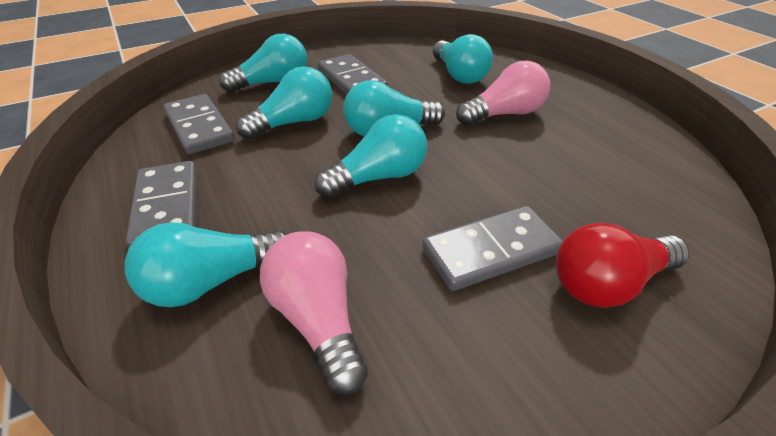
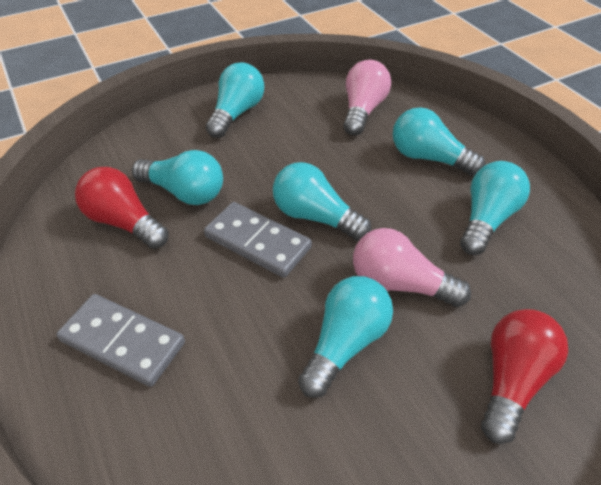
grey domino: [126,161,197,248] [164,94,235,154] [318,54,388,95] [422,206,563,291] = 4 -> [56,294,185,387] [204,202,312,278] = 2
red light bulb: [556,223,689,308] = 1 -> [75,167,169,249] [481,309,568,444] = 2

